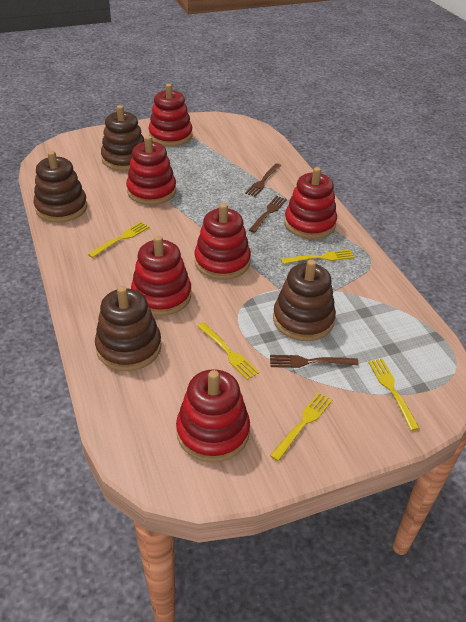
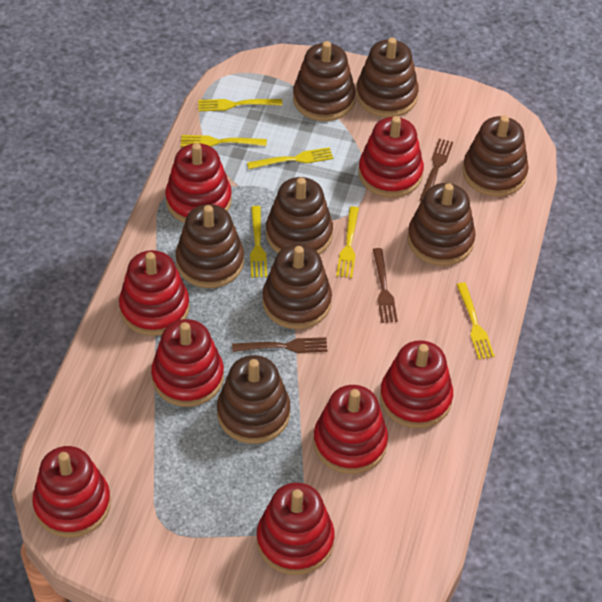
brown stacking toy: [33,151,87,223] [95,286,162,371] [101,105,145,171] [273,259,336,341] = 4 -> [176,204,244,288] [217,355,290,444] [262,244,332,329] [266,177,333,255] [293,41,355,121] [356,38,419,117] [407,183,476,266] [463,116,529,197] = 8
red stacking toy: [126,136,176,205] [131,236,191,316] [148,84,193,146] [176,369,250,462] [194,203,251,280] [284,167,337,239] = 6 -> [32,446,111,538] [119,250,190,336] [151,319,224,407] [165,143,232,223] [257,483,334,575] [313,385,388,474] [359,116,424,198] [380,340,453,428] = 8
yellow fork: [88,222,149,258] [197,322,259,380] [270,392,332,461] [281,249,354,264] [368,359,420,431] = 5 -> [181,135,267,147] [198,99,282,111] [247,147,333,169] [250,206,267,278] [336,206,359,278] [456,282,495,360] = 6

